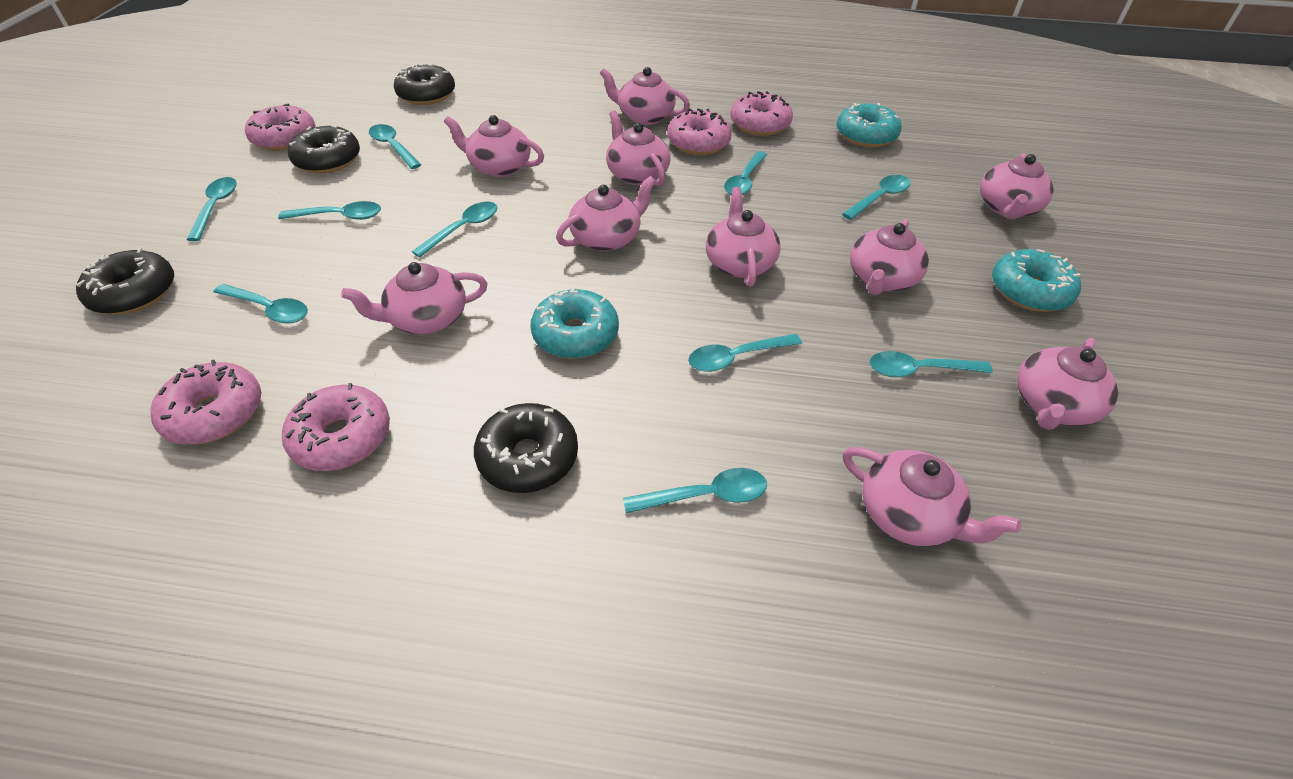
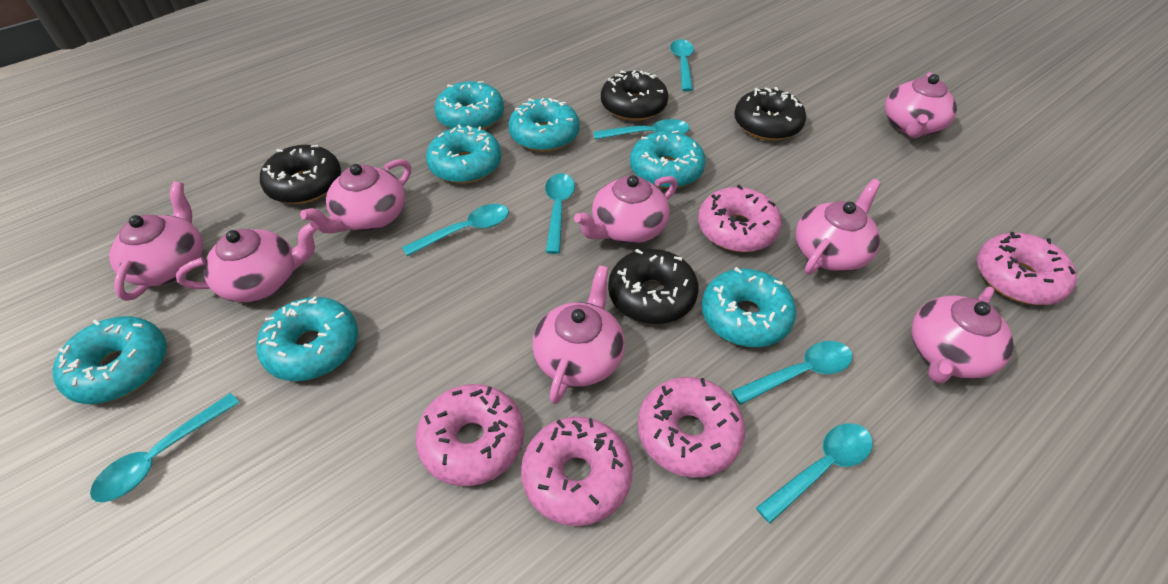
pink teapot: [341,262,487,334] [444,115,544,177] [556,176,656,251] [600,67,690,125] [606,110,671,186] [706,187,781,286] [843,447,1021,547] [850,219,929,295] [980,153,1054,219] [1017,338,1118,430] = 10 -> [109,182,203,301] [176,222,318,302] [300,159,411,234] [532,265,625,404] [574,175,678,244] [796,179,881,275] [885,72,957,138] [911,287,1014,383] = 8
turquoise donut: [531,287,619,359] [837,103,902,147] [992,249,1081,312] = 3 -> [53,316,167,404] [256,296,358,381] [426,124,502,184] [435,81,504,130] [509,98,580,152] [630,131,706,189] [702,267,796,347] = 7
turquoise spoon: [186,177,237,241] [213,284,308,324] [278,201,381,220] [369,124,421,169] [412,202,498,258] [623,468,767,513] [688,334,802,372] [724,151,767,195] [842,175,910,220] [870,351,993,377] = 10 -> [90,393,240,502] [402,204,509,256] [545,173,575,254] [593,119,690,140] [670,39,694,92] [731,341,853,405] [756,423,873,523] = 7

